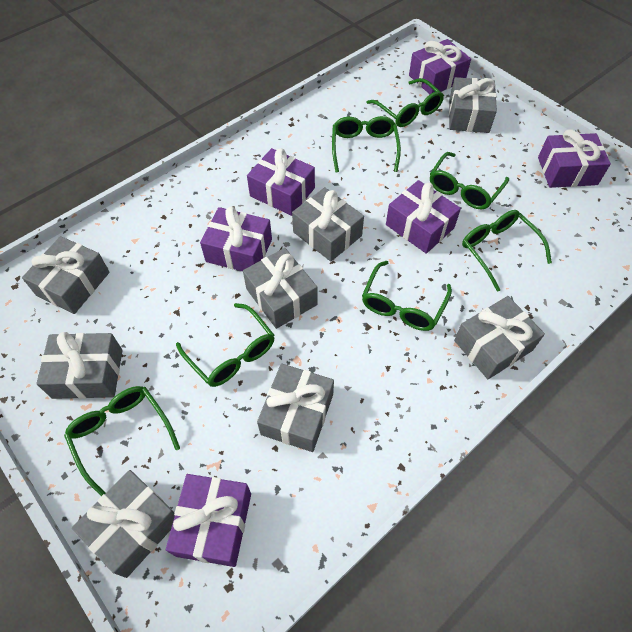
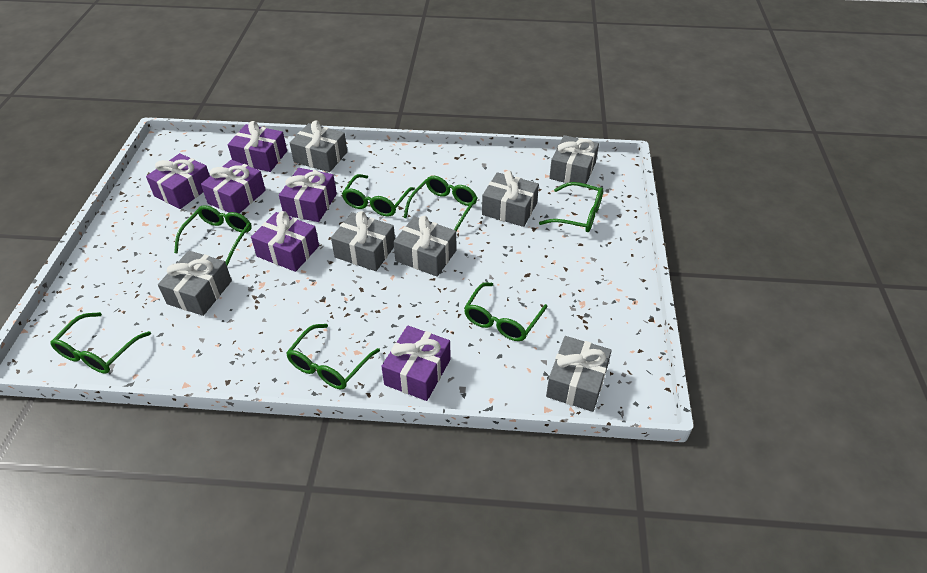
grey gift: [22,236,110,314] [36,332,123,399] [72,470,175,578] [243,248,317,329] [257,363,334,452] [292,187,364,261] [449,77,497,133] [454,296,545,379] = 8 -> [158,251,232,316] [290,120,347,172] [331,211,395,271] [393,216,456,277] [482,171,539,227] [546,336,612,412] [549,135,599,187] = 7

